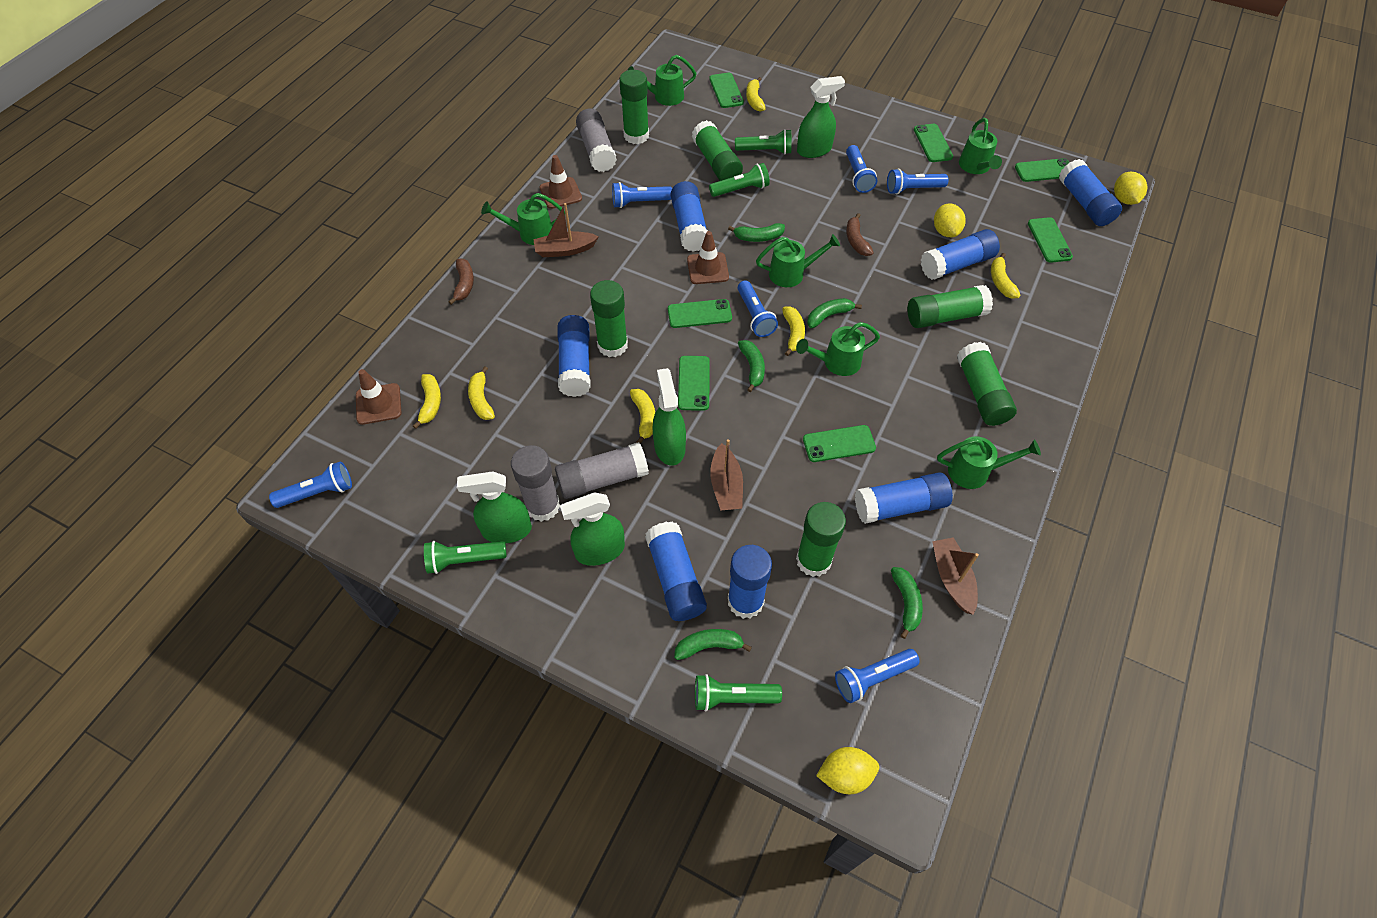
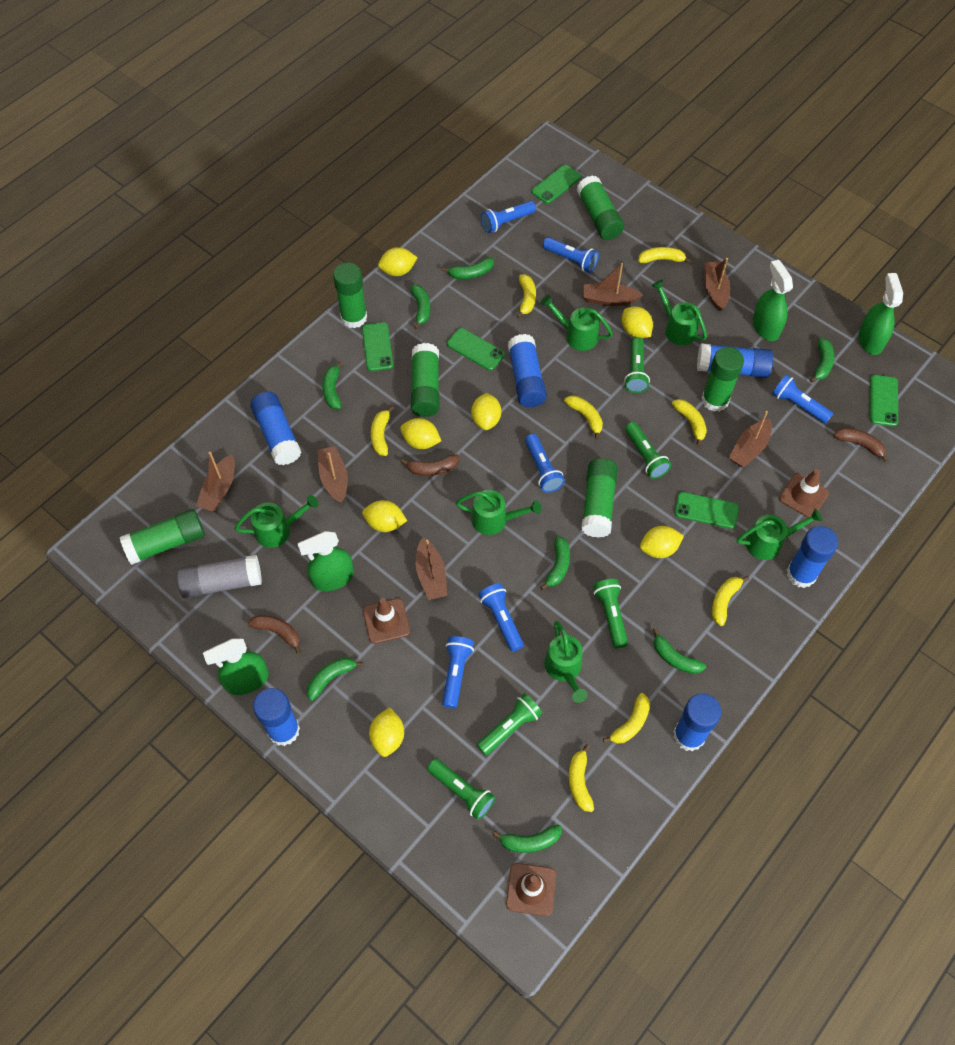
blue glue stick: [558,315,591,397] [645,522,707,621] [671,181,708,252] [728,545,772,619] [855,472,953,524] [921,229,1000,280] [1059,159,1122,226] = 7 -> [250,392,302,465] [253,688,300,746] [508,334,547,407] [673,693,721,751] [697,343,773,378] [787,526,838,588] = 6
brown banana: [449,258,474,305] [846,213,874,256] = 2 -> [248,615,301,654] [401,454,459,476] [833,428,888,462] = 3
brown boat: [533,203,599,257] [710,439,743,511] [932,537,979,615] = 3 -> [196,452,235,511] [318,446,348,503] [415,538,447,600] [583,263,643,306] [704,258,730,311] [729,411,772,467] = 6
green banana: [674,629,752,660] [728,223,785,242] [738,340,765,392] [807,298,862,328] [891,567,923,639] = 5 -> [307,657,364,701] [322,361,343,409] [410,285,430,329] [442,258,494,279] [493,825,562,853] [540,536,570,590] [653,628,706,674] [810,338,834,383] = 8
green flashlight: [424,541,507,574] [695,674,782,712] [709,163,770,197] [735,129,791,154] = 4 -> [427,759,495,820] [477,693,542,756] [593,579,628,648] [624,337,650,393] [625,422,671,479] = 5
green phone: [668,299,732,328] [678,356,710,411] [709,73,744,108] [803,425,876,462] [914,124,953,162] [1015,158,1069,182] [1028,217,1073,263] = 7 -> [362,322,393,371] [447,328,505,371] [531,165,581,204] [675,492,739,529] [870,375,898,426] = 5
grey glue stick: [511,445,560,522] [555,442,649,499] [576,109,617,172] = 3 -> [177,555,262,599] = 1
yellow banana: [413,374,441,429] [468,366,495,420] [630,389,655,444] [746,77,766,112] [782,306,805,356] [991,253,1020,299] = 6 -> [371,406,394,456] [516,274,536,318] [564,396,603,440] [569,744,594,812] [603,693,650,744] [638,247,691,264] [672,399,707,447] [712,576,749,626] = 8
yellow lemon: [816,747,879,794] [934,204,965,237] [1114,172,1147,205] = 3 -> [362,500,407,532] [369,707,404,757] [378,247,418,276] [400,418,441,449] [471,393,501,430] [622,307,653,338] [640,526,684,558] = 7

